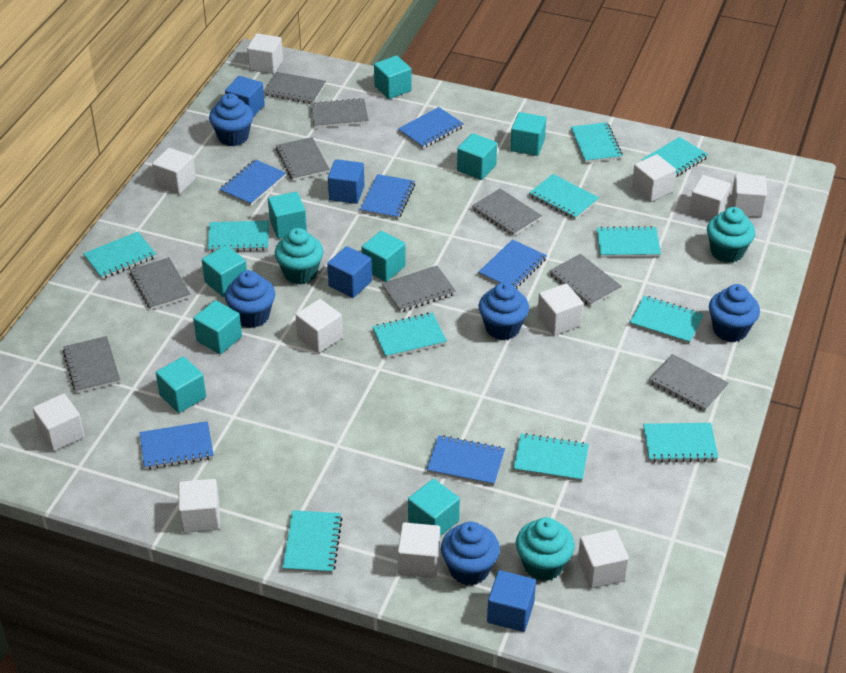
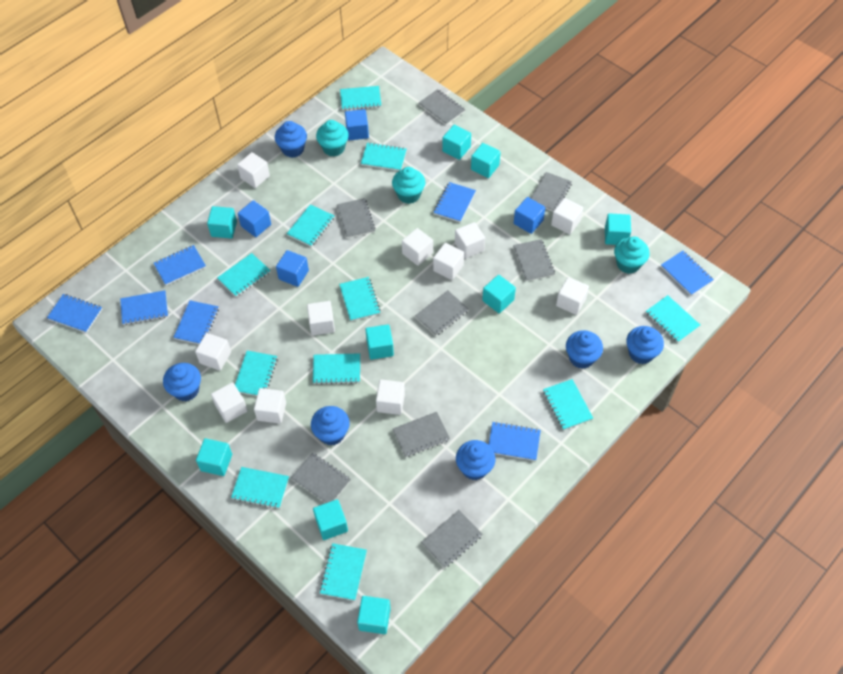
blue cupcake: [209,94,254,146] [225,270,275,328] [441,521,500,585] [479,282,529,340] [709,284,760,342] = 5 -> [163,363,201,401] [275,121,307,158] [311,406,350,445] [456,440,496,480] [566,330,603,369] [626,326,664,364] = 6
blue notebook: [140,421,214,470] [220,159,286,206] [360,174,415,219] [398,107,464,149] [426,435,505,486] [479,239,547,289] = 6 -> [47,294,102,333] [120,290,168,325] [154,245,206,285] [173,300,219,344] [434,182,476,223] [488,422,541,461] [661,251,714,295] = 7
grey notebook: [62,336,120,393] [130,257,191,310] [264,72,326,104] [276,137,330,181] [310,98,369,128] [382,266,456,312] [472,189,542,236] [549,254,622,306] [649,354,729,411] = 9 -> [291,453,351,503] [337,198,376,238] [393,412,450,458] [415,290,469,336] [419,89,465,125] [421,510,483,568] [513,239,555,281] [531,172,572,211] = 8

